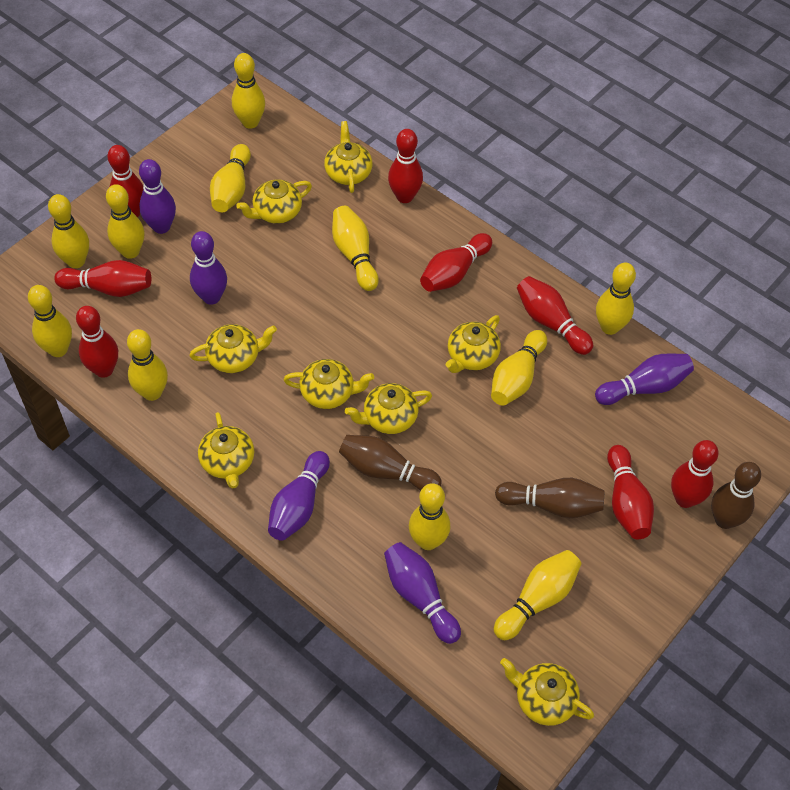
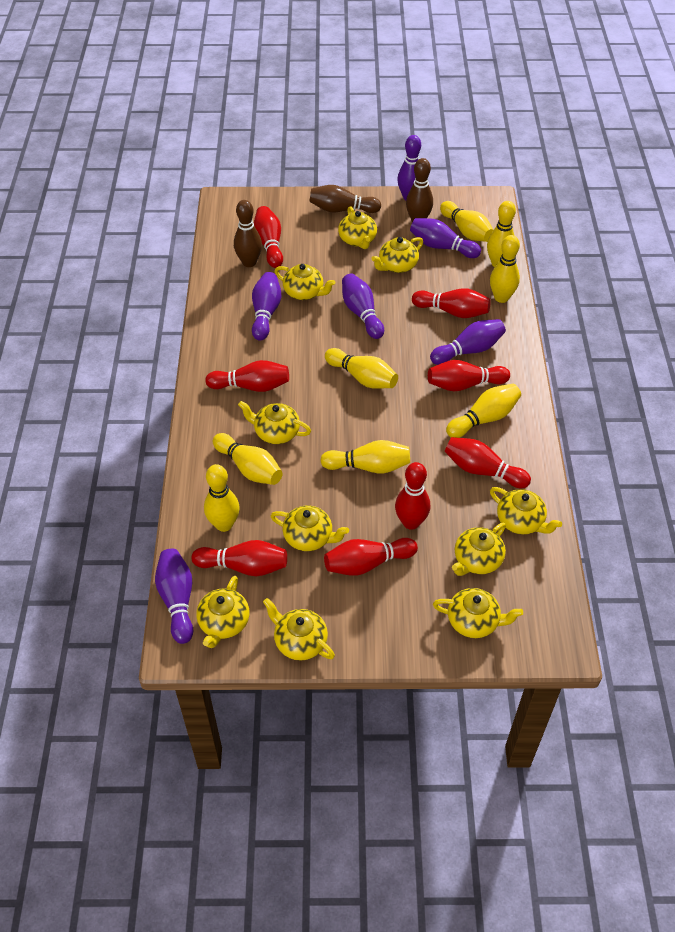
purple bowling pin: [139,159,176,234] [190,231,227,305] [268,451,330,541] [384,542,461,644] [595,354,694,405] = 5 -> [155,549,193,644] [252,272,281,341] [342,273,384,339] [397,135,421,200] [410,218,481,258] [430,319,506,365] = 6
yellow bowling pin: [28,285,72,357] [48,194,89,268] [106,184,145,259] [127,329,168,401] [210,144,251,212] [232,53,265,129] [332,206,379,291] [409,483,450,550] [491,330,547,406] [494,550,581,640] [596,262,636,335] = 11 -> [204,464,240,532] [213,433,283,485] [320,440,410,474] [325,348,398,389] [440,201,493,242] [446,384,521,438] [487,201,516,267] [490,235,520,303] = 8
yellow teapot: [189,324,277,373] [198,412,254,489] [236,179,312,224] [284,359,374,409] [324,121,372,193] [345,383,432,434] [446,315,501,373] [500,658,594,726] = 8 -> [196,576,249,648] [238,401,311,444] [263,598,335,661] [271,505,349,551] [274,264,335,300] [338,206,377,249] [371,237,423,273] [433,588,523,638] [452,523,506,576] [490,487,562,534] = 10

